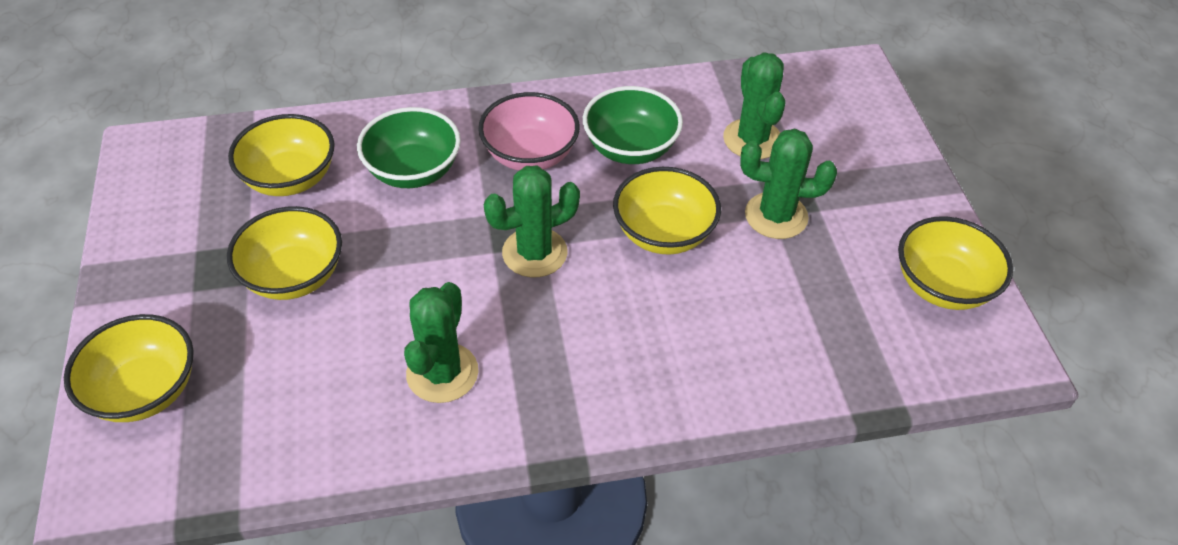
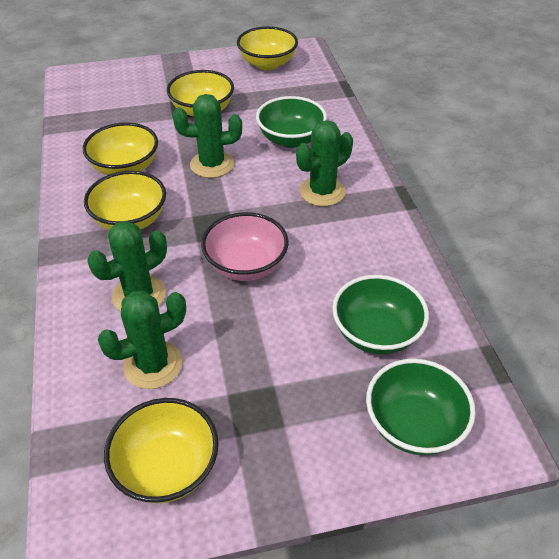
green bowl: [357,107,461,188] [583,86,683,164] = 2 -> [256,96,327,148] [332,275,429,355] [366,359,476,455] = 3

